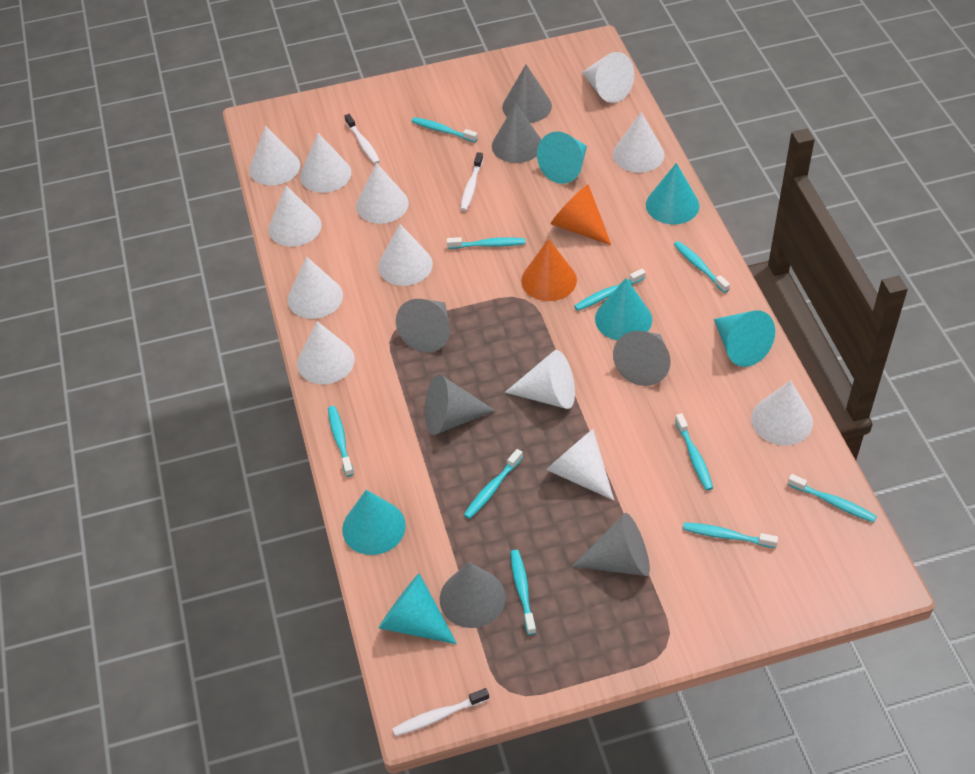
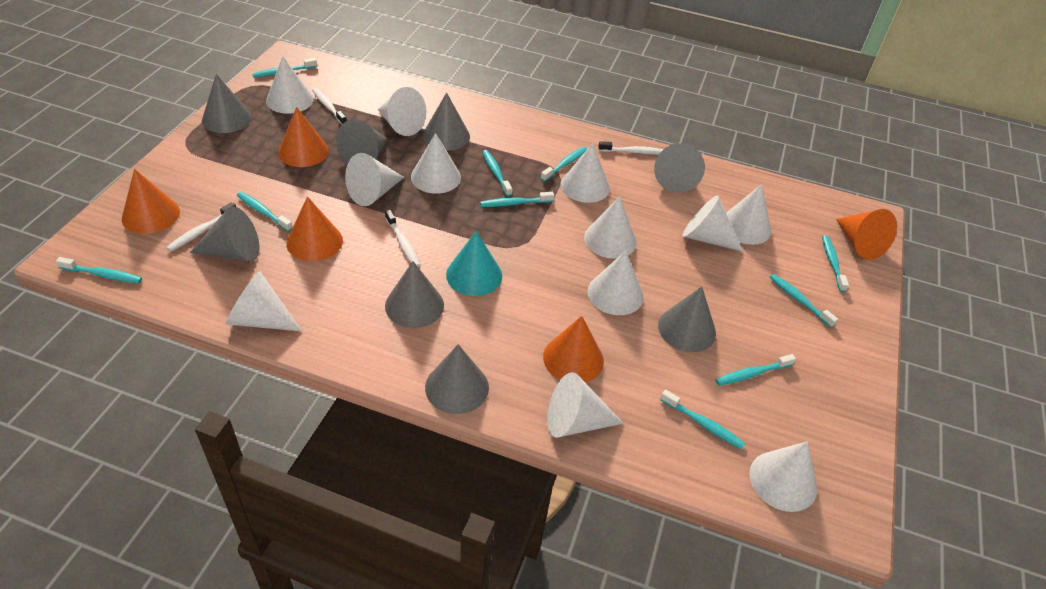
grey cone: [396,299,450,352] [425,374,495,435] [440,562,506,628] [492,103,541,163] [502,64,552,123] [572,513,650,576] [613,331,670,386] = 7 -> [190,206,259,261] [202,74,252,133] [336,119,387,165] [385,261,444,328] [423,92,470,151] [425,344,489,414] [654,143,705,193] [658,287,716,352] = 8
orange cone: [521,239,577,301] [551,185,611,245] = 2 -> [122,169,180,234] [278,107,329,167] [286,196,343,261] [543,316,604,382] [836,209,897,260] = 5
turquoise cone: [342,490,406,555] [379,573,457,644] [537,131,587,184] [595,278,652,341] [646,163,699,224] [714,311,775,367] = 6 -> [446,231,502,296] = 1
white toothbrush: [345,114,380,164] [392,688,489,736] [460,152,483,211] = 3 -> [166,202,236,251] [312,88,347,124] [385,210,420,267] [598,141,664,155] = 4

